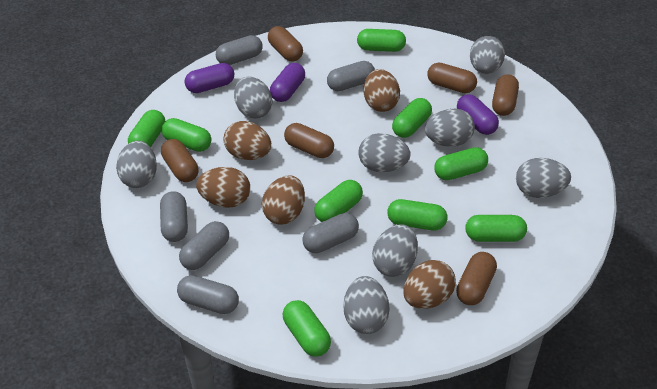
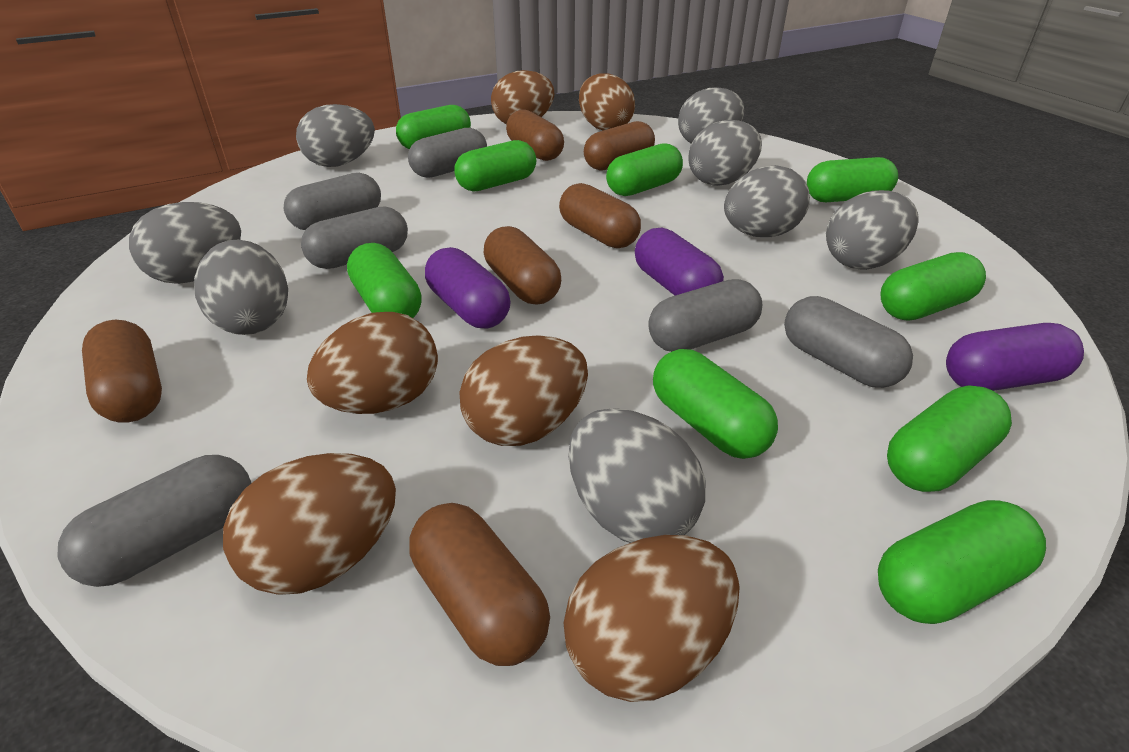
brown egg: [196,167,250,208] [223,121,271,160] [262,175,305,225] [364,69,400,112] [403,260,456,309] = 5 -> [223,453,396,595] [307,312,438,414] [459,335,588,446] [491,70,554,125] [563,535,740,702] [579,73,635,131] = 6

